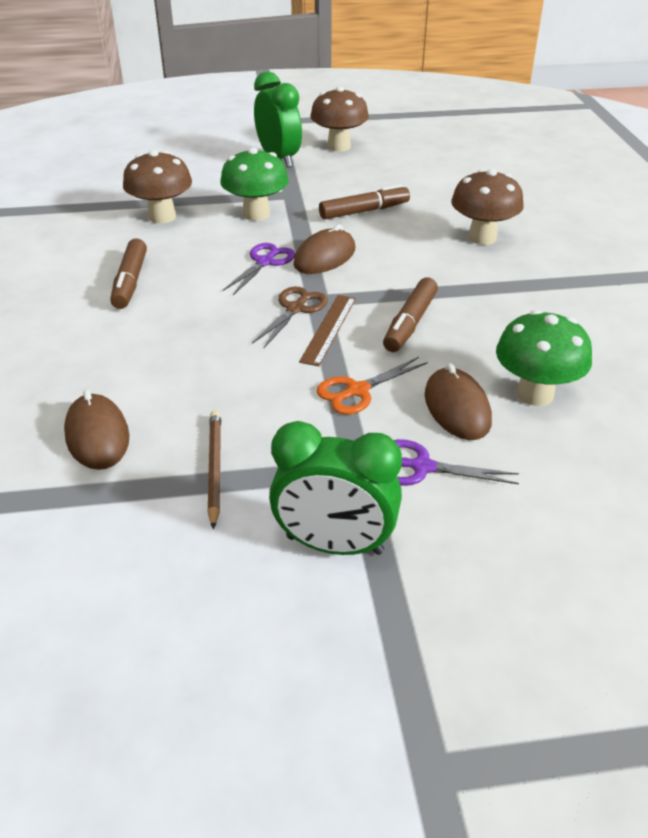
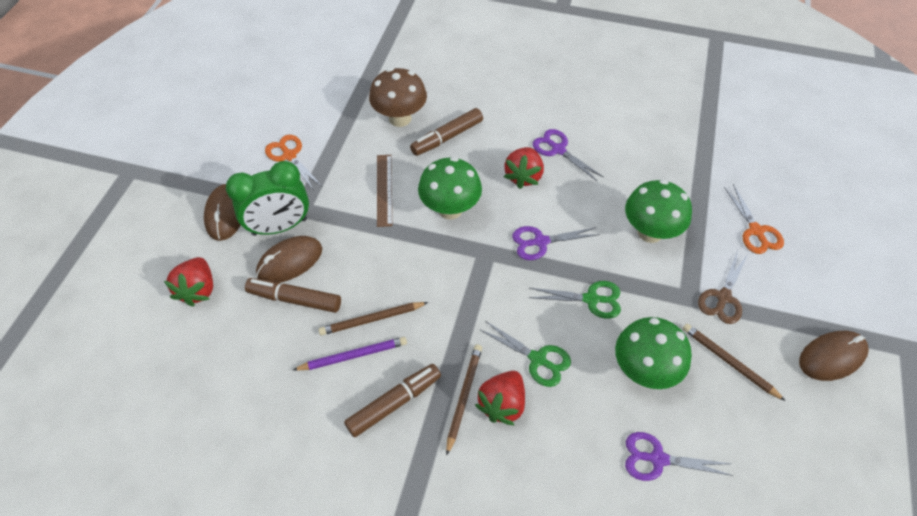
brown mushroom: [123,150,192,223] [310,86,369,151] [451,169,524,245] = 3 -> [369,68,427,127] = 1
brown pencil: [207,410,221,530] = 1 -> [319,302,428,335] [446,344,482,456] [683,324,786,401] = 3
green clock: [254,71,302,168] [269,421,402,555] = 2 -> [226,161,309,236] = 1
green mushroom: [220,147,289,221] [496,310,592,406] = 2 -> [418,157,482,219] [615,317,692,389] [625,180,692,243] = 3
green scissors: none = 0 -> [479,321,571,387] [528,281,621,319] = 2
orange scissors: [316,357,428,414] = 1 -> [265,135,321,189] [724,184,784,254] = 2
purple pencil: none = 0 -> [293,337,407,371] = 1
purple scissors: [222,243,295,295] [394,439,519,486] = 2 -> [512,226,600,260] [533,129,603,182] [625,432,734,481] = 3
red strawberry: none = 0 -> [164,257,213,307] [475,371,525,426] [504,147,544,189] = 3

